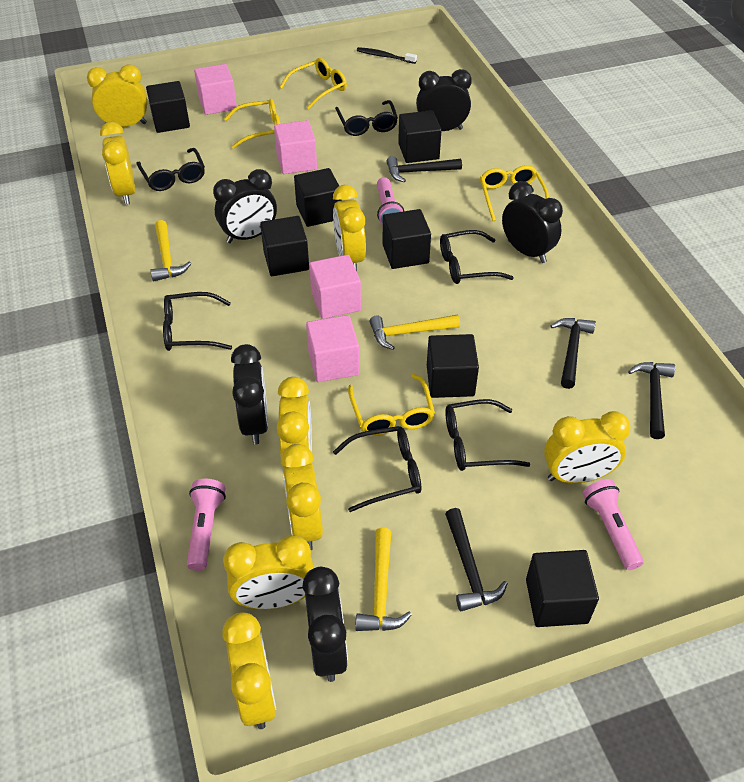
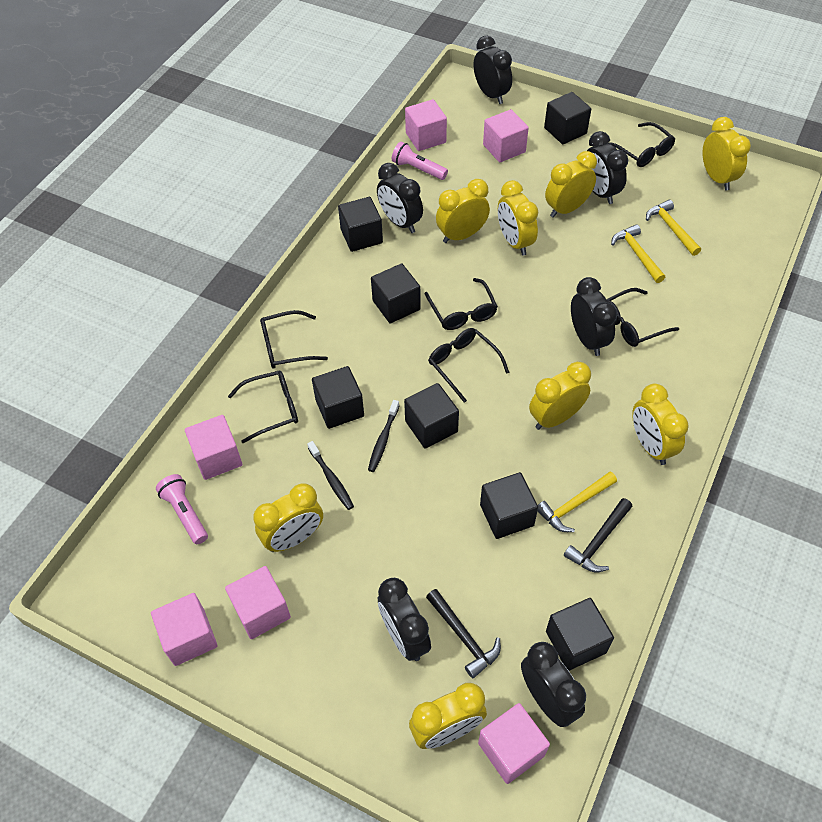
black clock: [213,169,277,243] [231,344,268,445] [302,567,348,682] [416,69,472,131] [502,181,563,263] = 5 -> [377,163,423,233] [378,578,431,661] [473,36,512,104] [521,642,586,727] [571,277,617,356] [587,131,628,204] = 6
black hammer: [386,156,462,182] [445,508,508,611] [551,318,596,389] [628,362,675,439] = 4 -> [426,589,501,678] [564,498,633,572] = 2
black toothbrush: [357,47,417,64] = 1 -> [307,441,354,510] [368,400,399,472] = 2
pink cube: [194,64,237,115] [274,120,317,174] [306,315,359,382] [309,255,361,319] = 4 -> [151,593,218,666] [185,415,243,480] [225,566,291,639] [405,99,447,151] [478,703,550,784] [483,109,529,162] = 6
pink flashlight: [187,479,226,571] [377,177,404,225] [582,479,644,570] = 3 -> [156,474,208,544] [392,142,448,180] = 2
yellow glasses: [224,99,280,149] [280,58,347,109] [348,374,435,436] [480,165,549,221] = 4 -> none = 0

